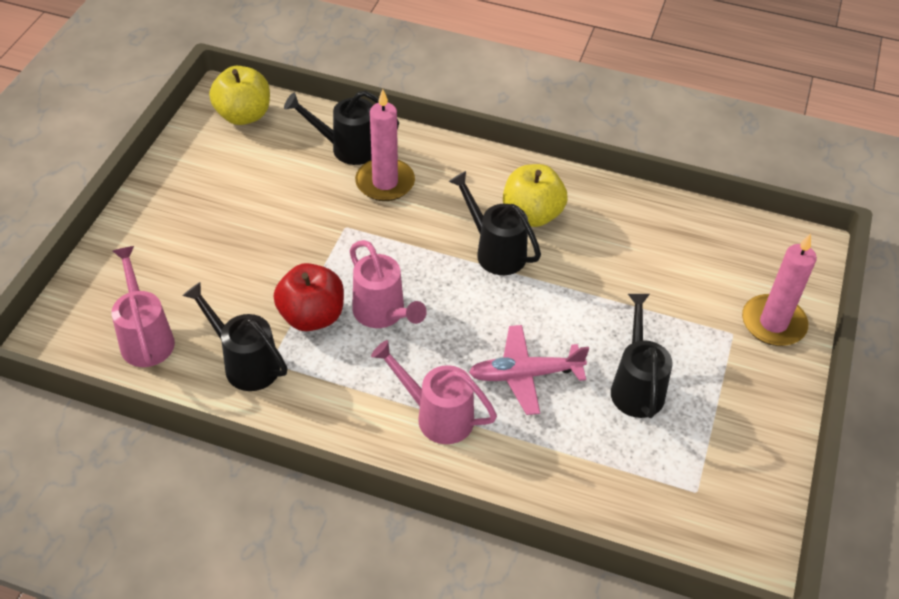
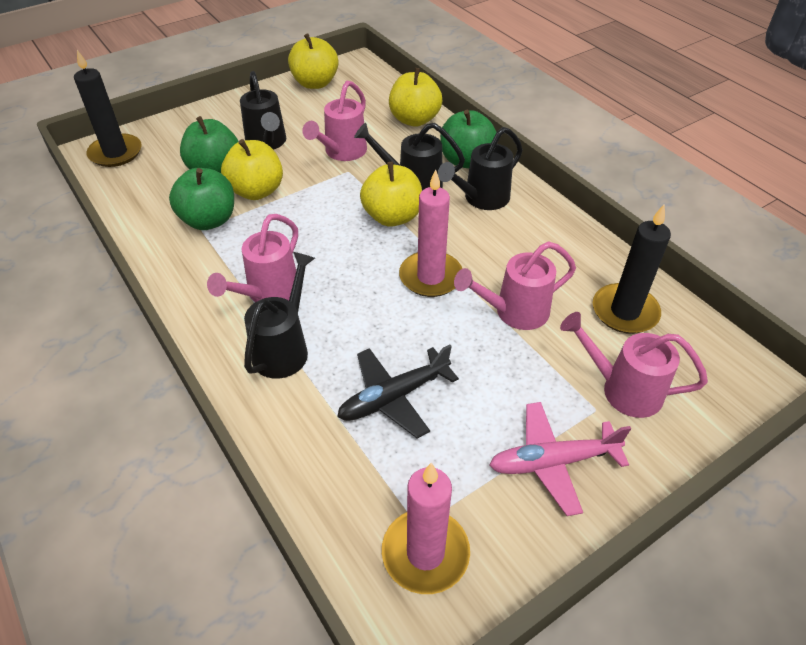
black candle: none = 0 -> [74,50,142,167] [593,204,671,334] = 2
black plane: none = 0 -> [337,345,459,439] = 1
green apple: none = 0 -> [169,168,234,230] [180,116,239,173] [440,110,497,168] = 3
pink watering can: [111,246,175,367] [350,240,427,328] [371,340,497,444] = 3 -> [207,214,298,302] [302,81,367,161] [454,242,576,330] [560,312,708,418] = 4
red apple: [274,263,344,331] = 1 -> none = 0
yellow apple: [209,66,270,125] [503,164,567,227] = 2 -> [221,139,283,200] [288,33,339,89] [360,162,422,227] [389,68,442,127] = 4

